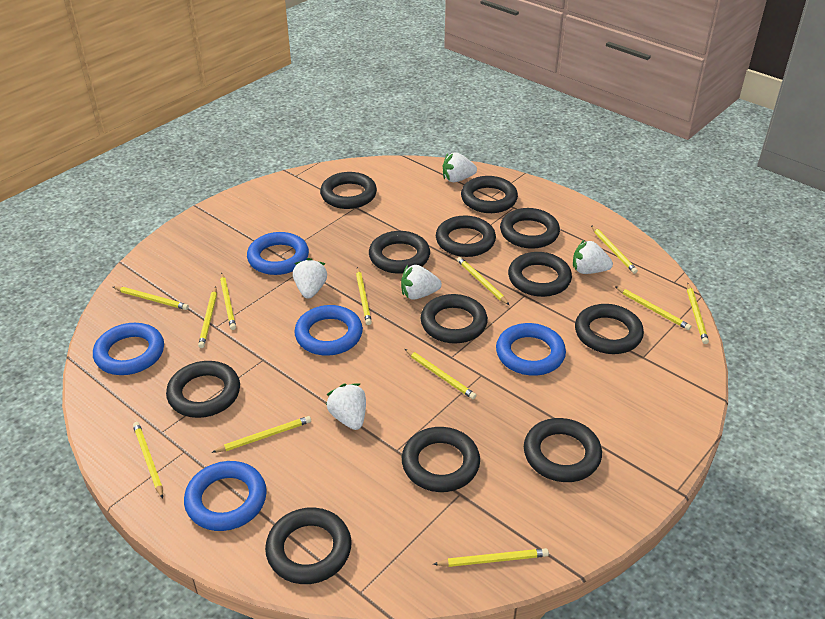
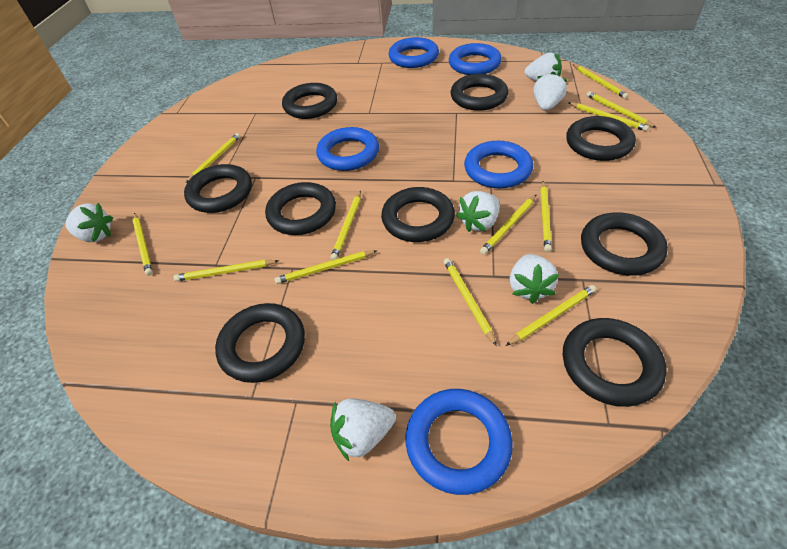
black ring: [166,361,240,418] [265,508,352,584] [320,172,377,209] [369,231,430,274] [402,427,480,492] [421,294,488,343] [436,215,496,257] [461,176,518,213] [500,208,560,249] [508,252,572,297] [524,418,602,482] [575,304,644,354] = 12 -> [184,164,252,213] [215,303,305,383] [265,182,336,235] [282,83,337,119] [381,187,455,242] [451,74,508,111] [563,318,667,407] [566,116,636,161] [581,212,668,276] = 9
white strawberry: [293,258,327,299] [326,383,366,430] [401,265,442,300] [443,152,477,182] [573,240,613,274] = 5 -> [65,203,113,242] [330,399,396,461] [456,191,499,232] [510,254,559,304] [525,52,562,81] [533,71,567,111] = 6

